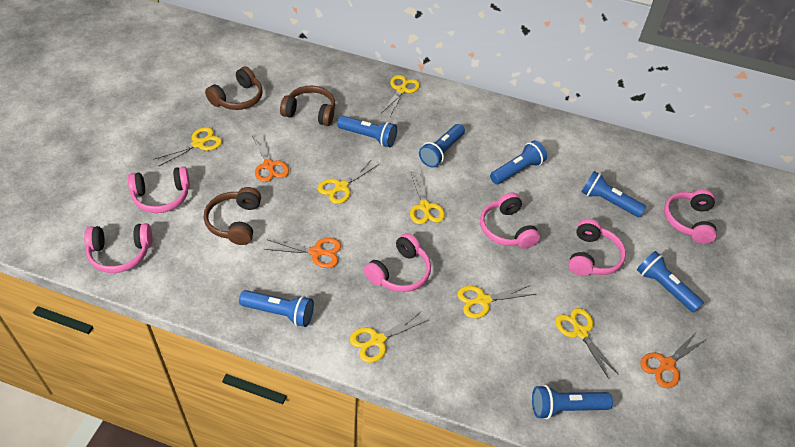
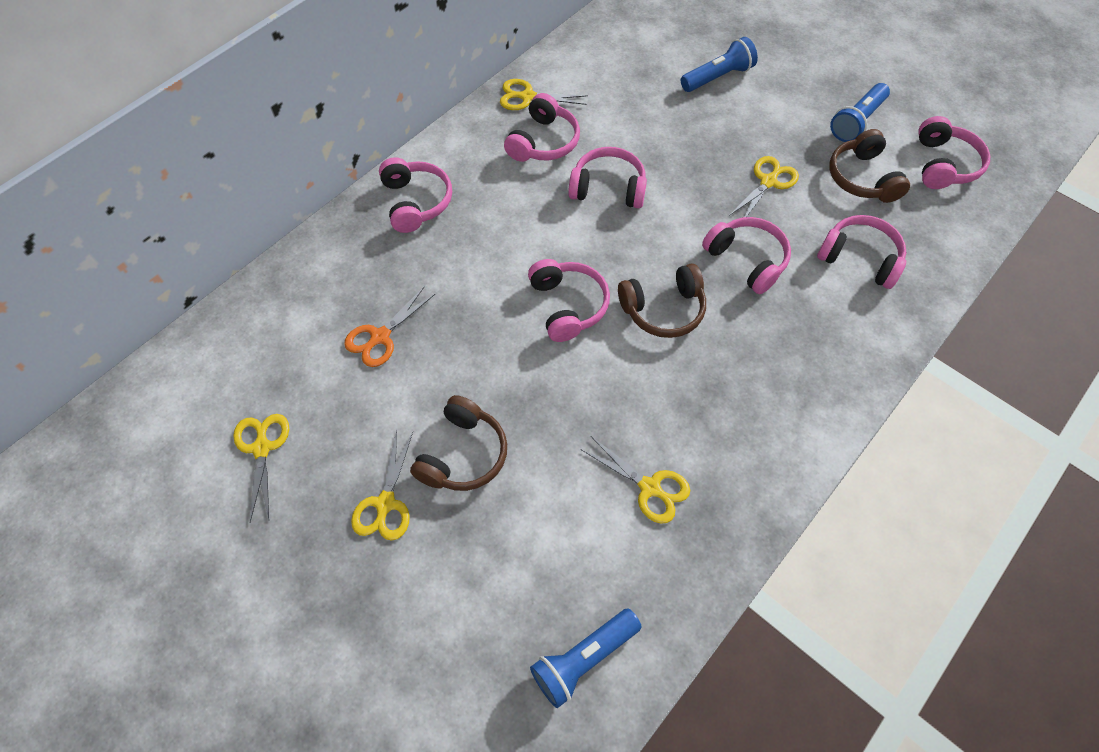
blue flashlight: [239,290,314,327] [337,116,397,147] [419,124,465,168] [490,140,547,184] [532,385,613,419] [582,171,646,217] [637,251,704,313] = 7 -> [530,609,641,708] [681,37,758,92] [830,83,890,142] = 3
orange scissors: [252,134,289,182] [264,238,341,268] [640,333,707,388] = 3 -> [344,286,435,367] = 1
pink headphones: [84,223,152,273] [128,166,190,213] [364,233,431,292] [480,192,540,249] [568,219,626,276] [664,189,717,244] = 6 -> [379,157,452,233] [504,93,580,162] [528,259,610,342] [568,147,647,208] [702,217,791,294] [817,215,906,289] [919,116,990,189] = 7
yellow scissors: [153,127,222,166] [318,160,379,204] [350,311,428,363] [381,75,420,116] [410,172,445,224] [457,285,535,319] [555,308,619,379] = 7 -> [233,414,289,522] [351,430,413,541] [500,79,588,110] [582,436,690,524] [729,156,799,217] = 5

